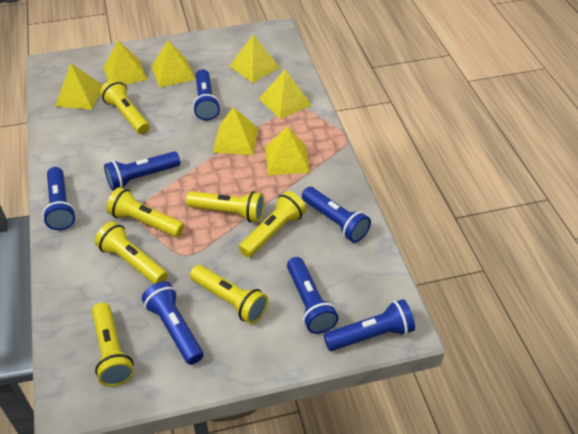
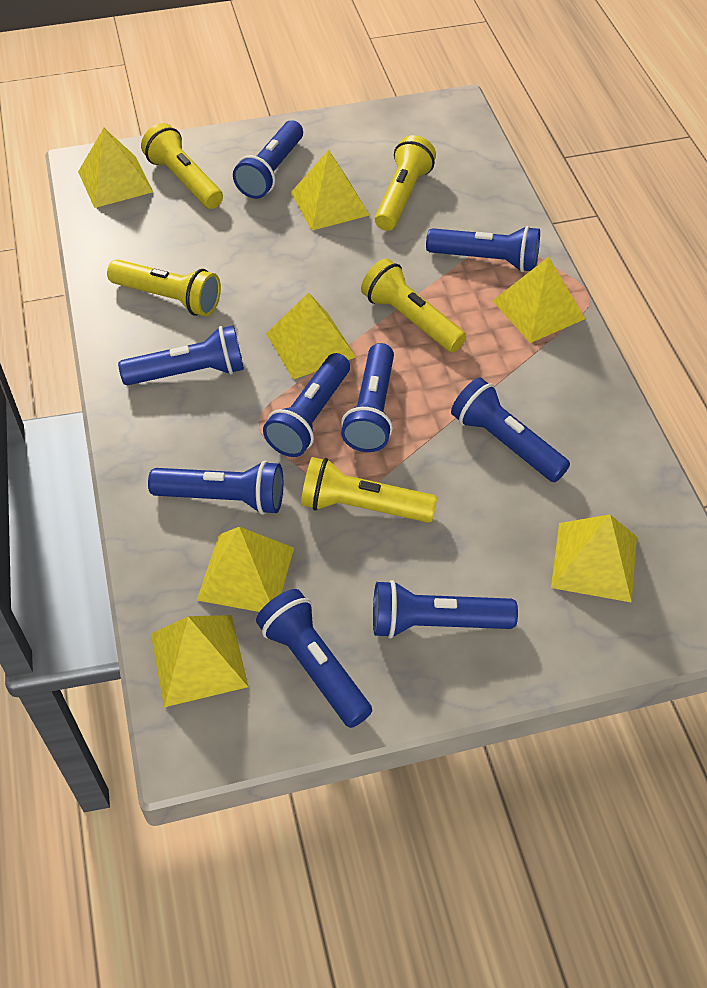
blue flashlight: [42,167,76,230] [104,151,180,191] [142,281,203,365] [193,69,220,121] [287,257,339,334] [302,187,371,243] [324,299,415,351] = 7 -> [118,325,244,385] [148,461,283,515] [233,120,303,199] [256,589,372,728] [263,353,350,457] [341,343,394,452] [373,580,518,639] [426,226,540,272] [451,378,570,482] = 9
yellow flashlight: [92,302,134,387] [95,221,168,284] [100,79,149,134] [106,187,184,237] [186,191,264,222] [190,265,268,324] [239,191,306,257] = 7 -> [107,259,221,316] [141,123,223,209] [301,457,437,523] [361,258,466,353] [375,135,436,231] = 5

